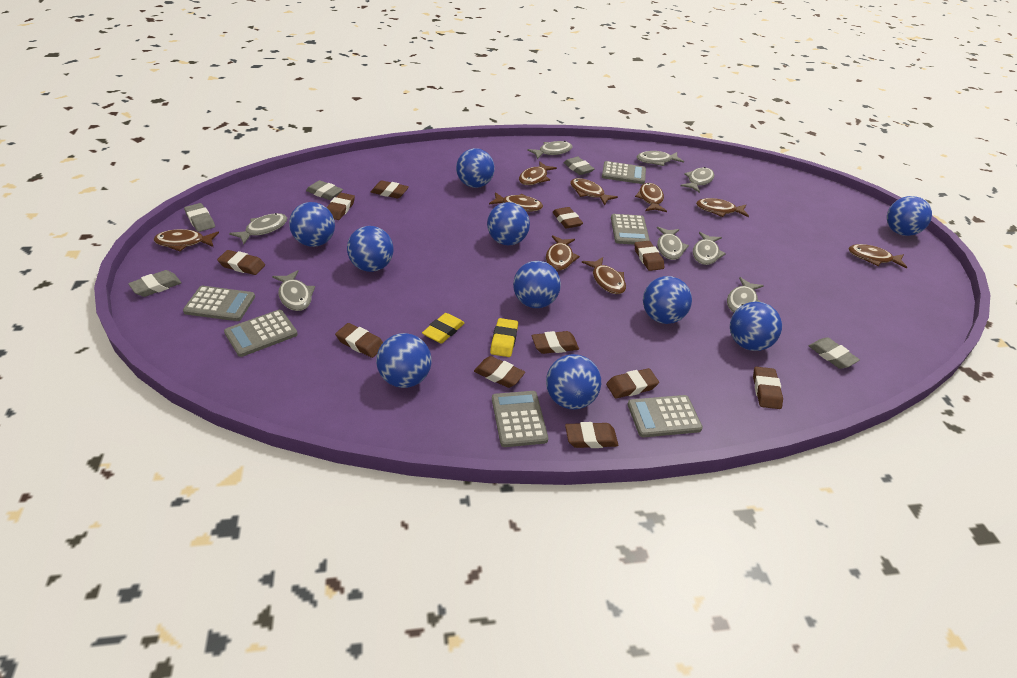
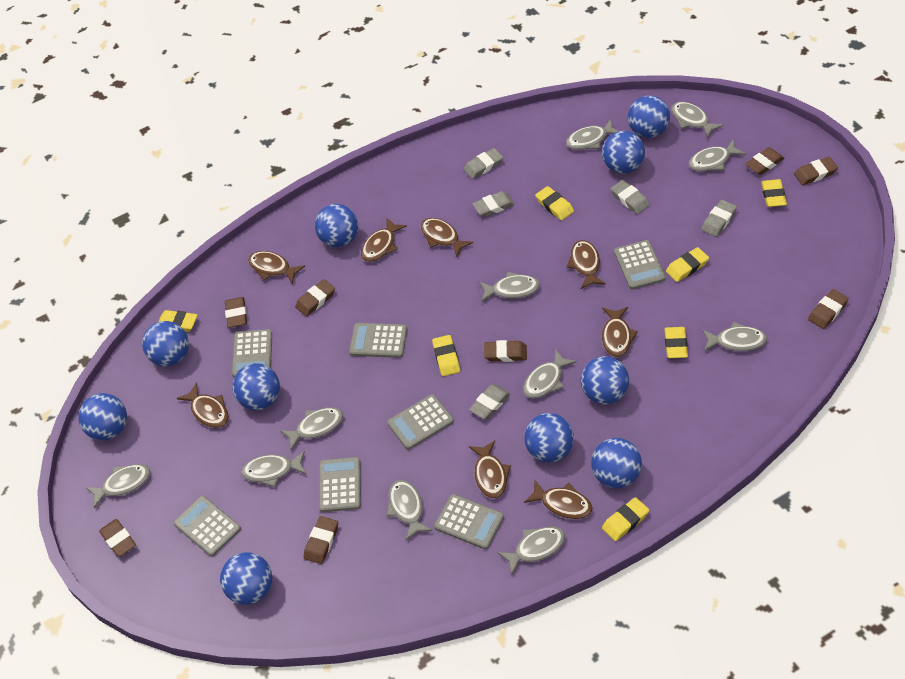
brown eraser: [217,250,265,275] [326,193,355,220] [335,323,383,358] [371,180,409,198] [474,356,525,388] [532,331,579,354] [552,207,583,228] [565,422,618,448] [606,368,659,399] [634,241,664,271] [753,367,783,409] = 11 -> [99,519,136,557] [225,297,247,328] [295,279,335,316] [304,516,338,564] [484,340,527,362] [745,147,784,175] [794,157,838,185] [808,289,849,329] = 8
brown fish: [154,229,219,251] [489,192,543,212] [519,161,557,185] [546,235,580,270] [570,178,618,205] [582,257,626,294] [635,183,667,212] [696,198,749,217] [849,244,907,269] = 9 -> [176,382,229,428] [248,251,305,284] [361,217,407,262] [420,218,473,257] [469,441,511,498] [524,480,593,519] [567,240,606,289] [602,307,638,357] = 8
grey calculator: [183,286,255,321] [224,310,298,357] [492,391,548,447] [602,161,646,184] [611,214,650,245] [627,395,703,437] = 6 -> [173,496,241,556] [232,329,272,377] [319,457,361,512] [349,323,407,358] [387,394,454,450] [434,494,504,549] [614,240,666,289] = 7
grey fish: [229,213,287,244] [272,270,315,311] [527,141,573,159] [637,151,684,166] [657,227,689,260] [681,167,714,193] [693,232,726,265] [727,277,764,312] = 8 -> [86,464,150,508] [241,451,306,487] [280,407,343,450] [386,480,432,540] [479,272,540,302] [497,527,565,575] [523,349,577,398] [566,119,618,150] [671,102,723,138] [689,140,746,171] [702,322,767,352] = 11
yellow eraser: [422,313,464,343] [490,318,518,357] = 2 -> [158,310,197,332] [432,335,460,376] [535,186,574,220] [602,497,649,541] [664,327,688,358] [666,247,709,282] [761,179,787,207] = 7

